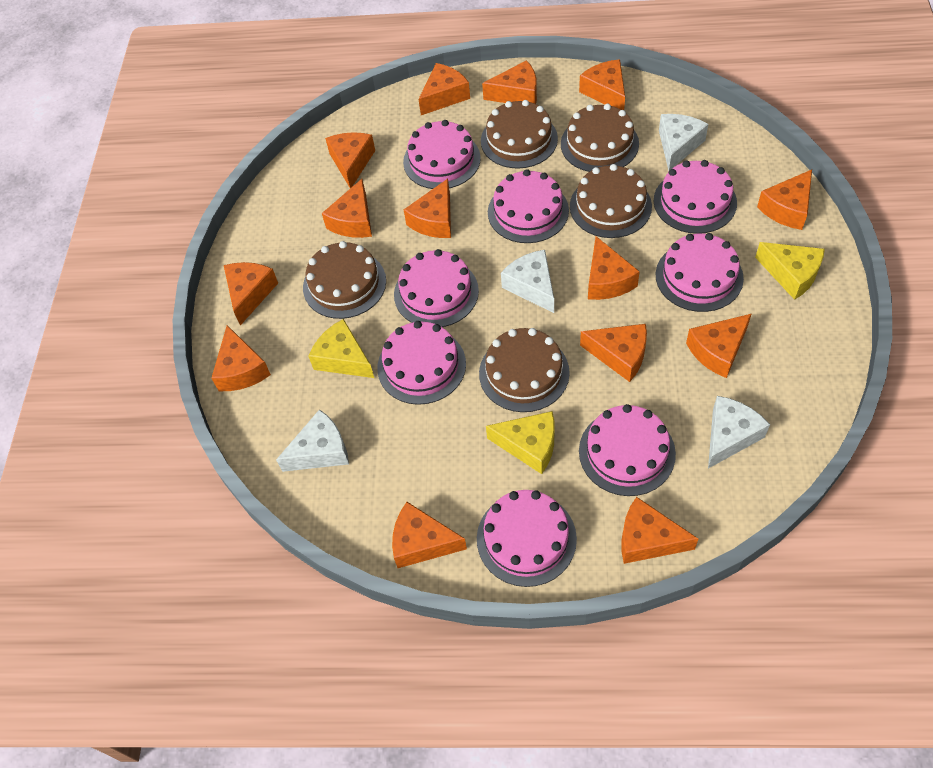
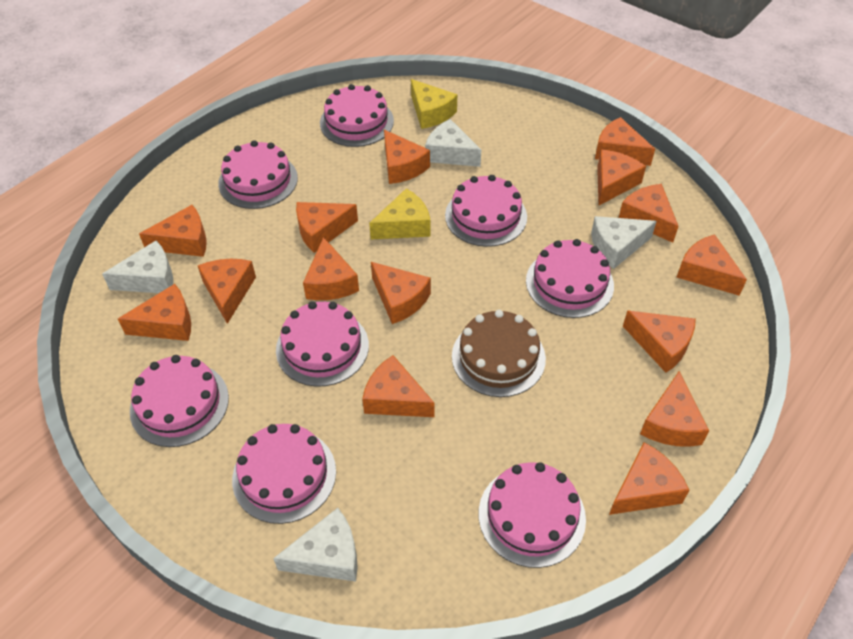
brown cake: [303,241,386,319] [479,328,570,412] [481,100,558,169] [561,104,639,172] [570,164,652,238] = 5 -> [452,310,546,397] = 1
orange cheese: [211,325,271,391] [224,262,278,325] [322,179,372,238] [325,132,375,188] [392,502,467,568] [404,179,451,238] [419,63,470,115] [482,60,537,104] [579,59,625,110] [580,324,647,382] [588,236,640,300] [622,497,698,564] [686,314,751,378] [757,170,812,230] = 14 -> [118,284,191,341] [139,205,207,257] [198,259,256,324] [296,202,358,253] [303,237,359,300] [362,355,434,417] [371,262,431,324] [384,130,430,184] [595,117,655,166] [597,150,646,206] [609,442,689,515] [619,184,679,243] [623,310,696,373] [640,371,709,447] [677,234,747,296] = 15
yellow cheese: [308,319,374,378] [486,411,554,474] [755,242,825,300] = 3 -> [369,188,431,239] [411,79,457,129] = 2

